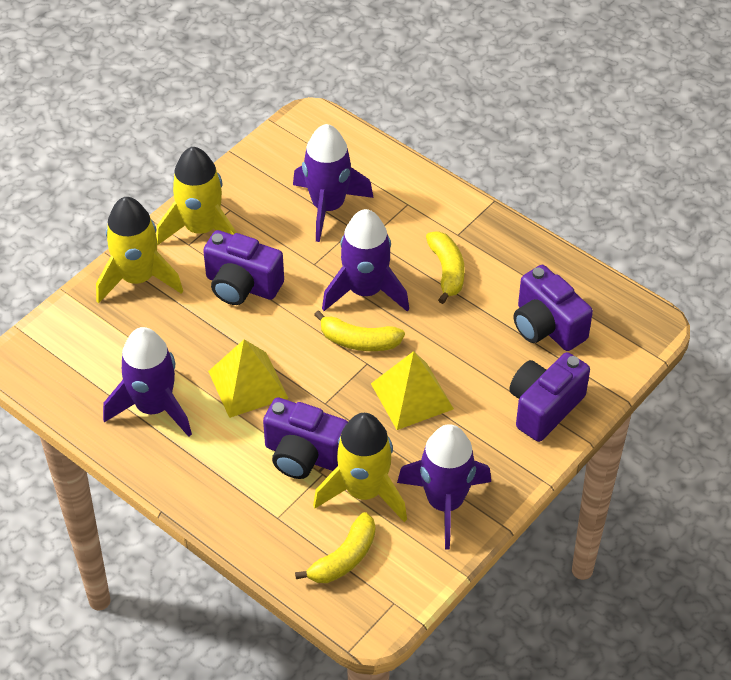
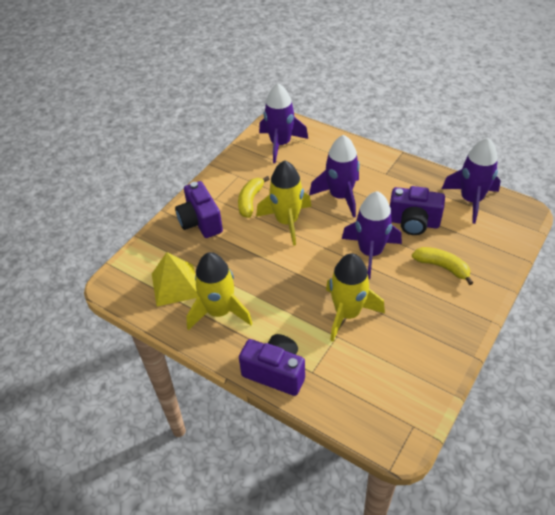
purple camera: [203,230,284,305] [263,397,348,479] [509,352,590,442] [514,265,593,351] = 4 -> [175,181,223,238] [239,334,305,396] [390,186,445,235] = 3
yellow banana: [295,512,375,583] [314,310,405,351] [426,231,465,304] = 3 -> [238,176,269,218] [412,247,473,285] = 2
yellow pyramid: [208,339,288,418] [371,351,454,430] = 2 -> [152,252,198,307] = 1

